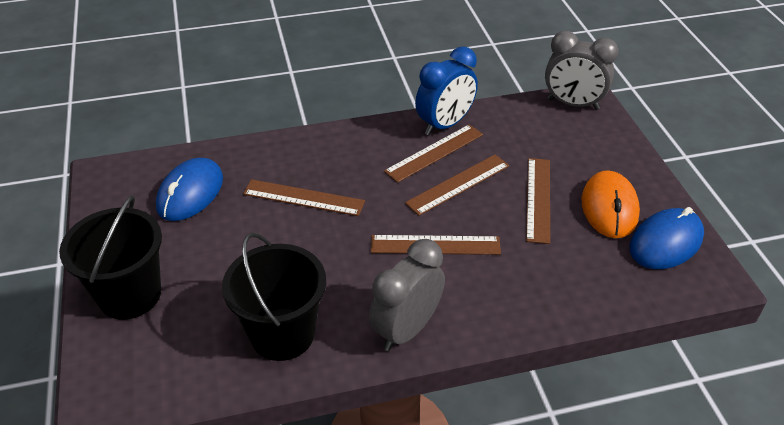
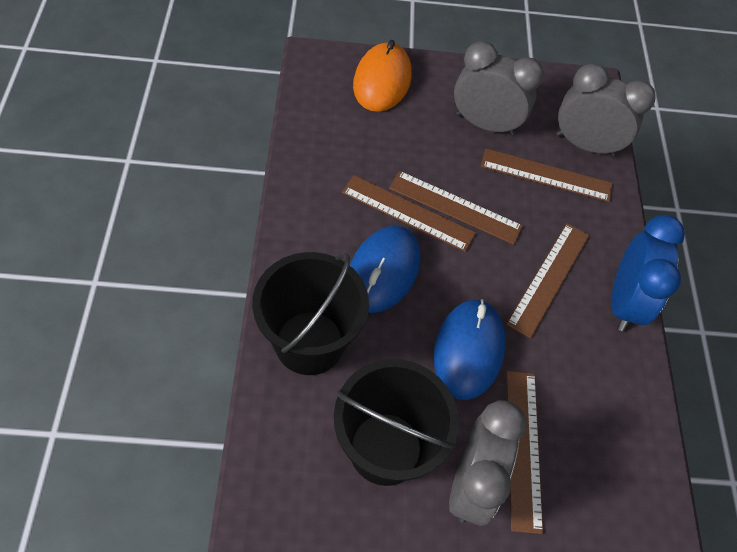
grey clock: [369,239,445,351] [545,31,618,110] = 2 -> [449,400,527,526] [454,41,544,136] [557,63,656,157] = 3

